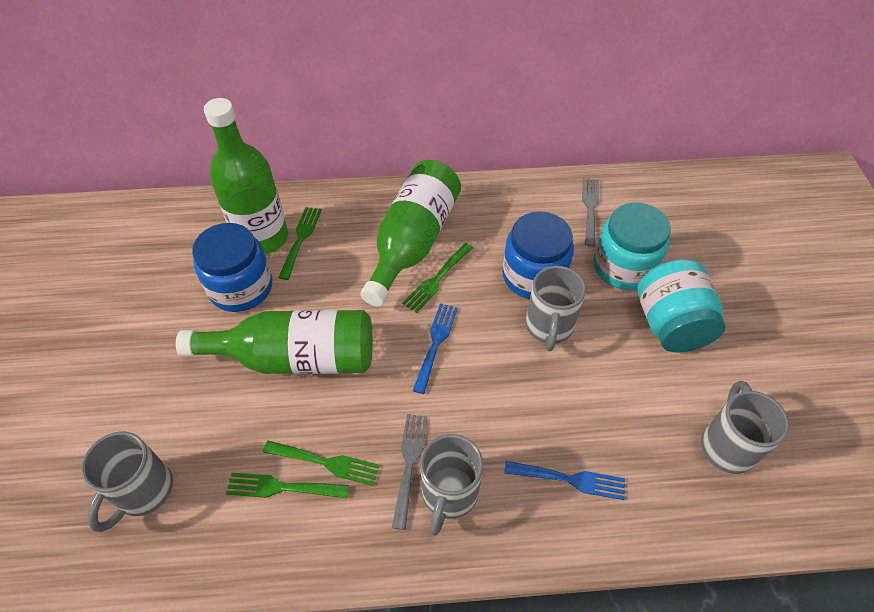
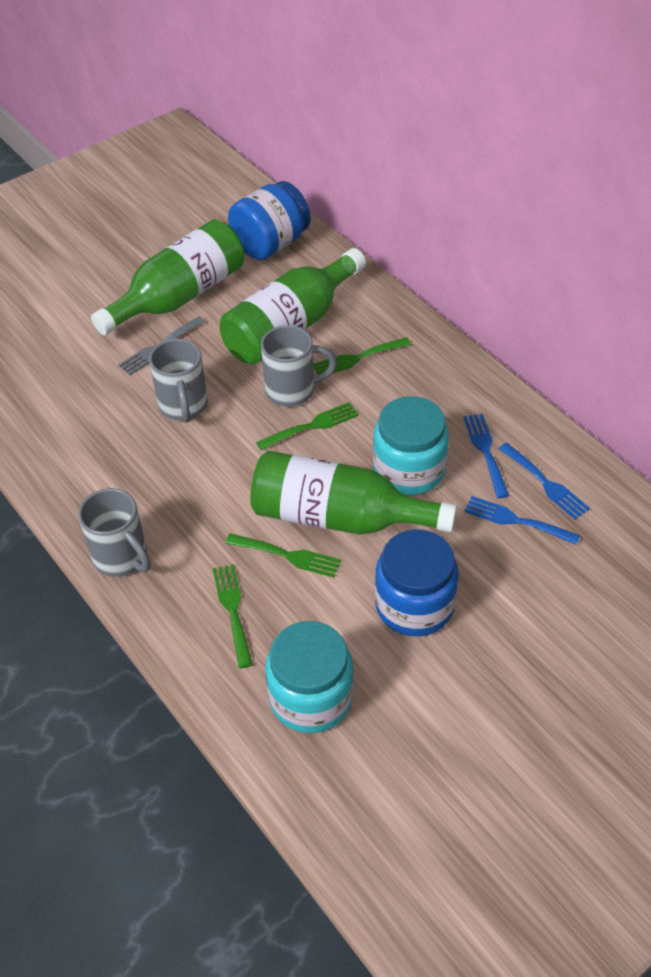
blue fork: [413,303,458,394] [504,461,625,500] = 2 -> [463,414,509,498] [464,496,580,545] [498,443,590,519] = 3
grey fork: [392,414,427,530] [582,178,599,246] = 2 -> [118,316,205,375] = 1
grey mug: [81,432,173,532] [420,434,483,536] [526,266,586,351] [701,381,789,474] = 4 -> [78,488,151,577] [149,339,208,423] [261,325,337,407] = 3

